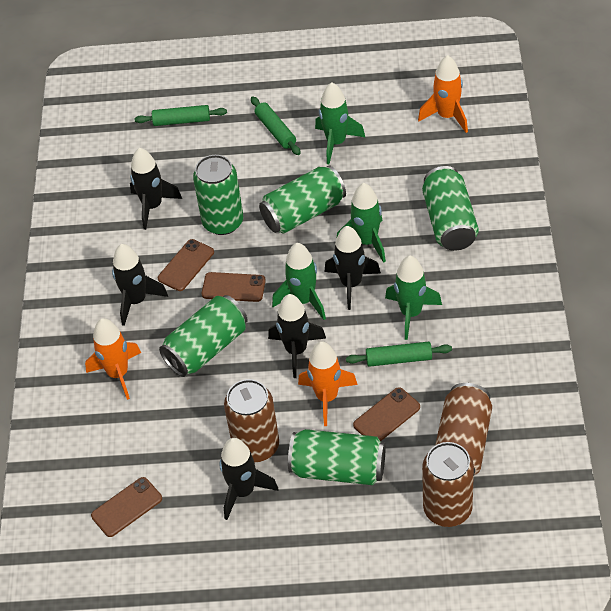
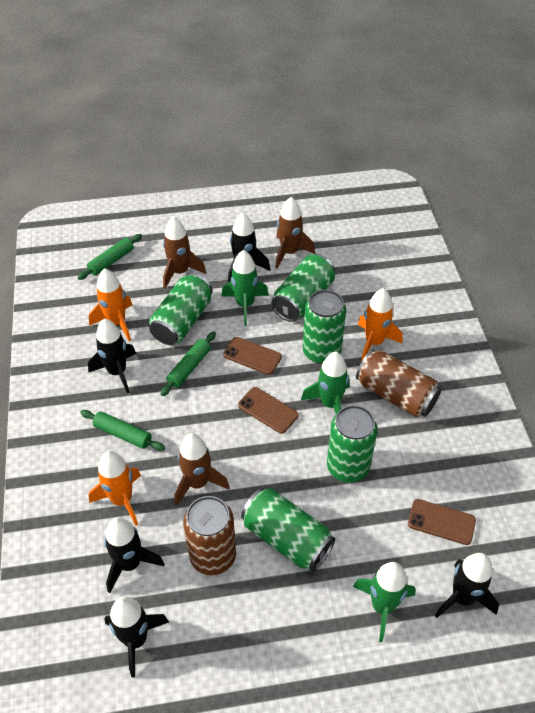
brown can: [224,379,279,462] [422,442,474,527] [435,383,492,475] = 3 -> [183,496,236,575] [356,350,441,417] = 2
brown phone: [91,477,162,537] [158,239,214,291] [202,272,266,302] [353,387,420,441] = 4 -> [223,337,282,375] [238,387,298,434] [408,499,476,545] = 3
brown rocket: none = 0 -> [163,216,206,288] [175,433,230,506] [275,197,315,269] = 3
green rocket: [272,243,326,320] [315,82,366,164] [336,183,386,263] [385,255,442,340] = 4 -> [221,250,269,326] [301,352,350,414] [353,562,416,642] = 3

